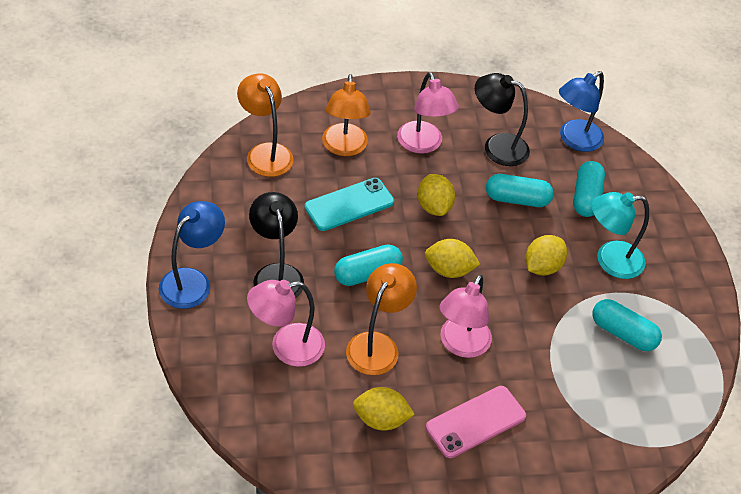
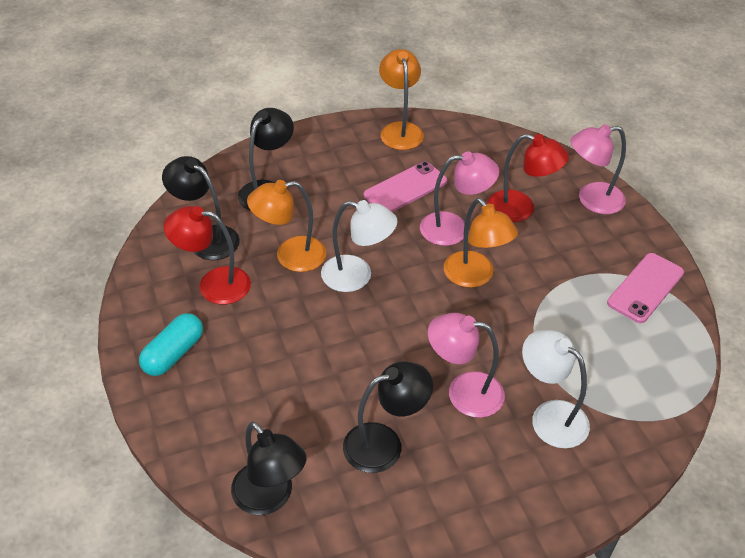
black lamp: [249,192,304,298] [475,73,530,166] = 2 -> [162,156,240,260] [231,421,307,515] [238,108,294,211] [343,361,433,473] = 4
blue lamp: [159,201,225,309] [559,71,604,152] = 2 -> none = 0
pink phone: [426,386,526,458] = 1 -> [364,161,447,212] [607,253,684,323] = 2
red lamp: none = 0 -> [164,206,251,305] [487,134,569,222] = 2
turquoise capsule: [334,244,403,286] [486,174,554,207] [573,161,605,217] [592,299,662,351] = 4 -> [139,313,203,376] = 1
turquoise lamp: [591,192,649,279] = 1 -> none = 0
turquoise phone: [304,178,394,231] = 1 -> none = 0
white lamp: none = 0 -> [321,200,398,292] [522,330,590,448] = 2
yellow lemon: [353,387,415,431] [417,174,455,216] [425,239,480,278] [526,235,567,276] = 4 -> none = 0

